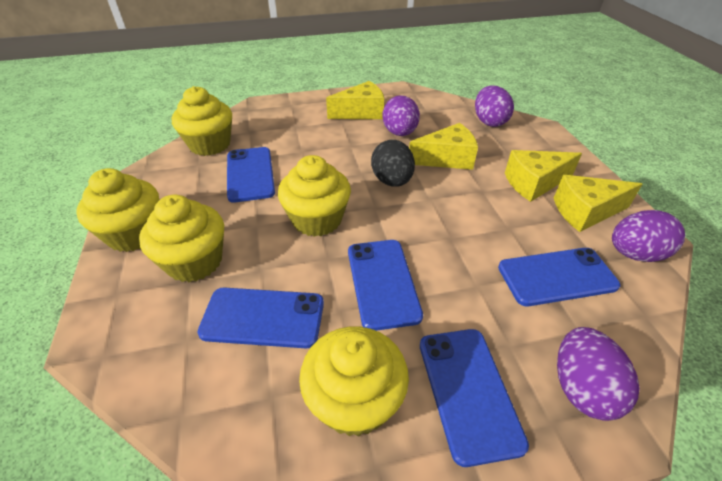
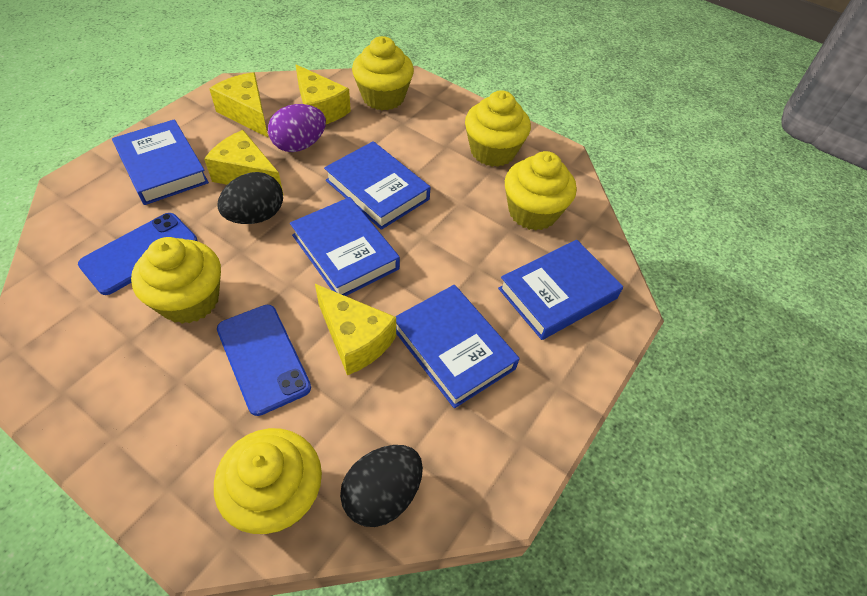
black egg: [371,140,415,187] = 1 -> [217,172,283,224] [340,445,423,527] = 2
blue book: none = 0 -> [112,119,209,205] [290,197,400,296] [324,141,431,230] [395,285,519,408] [498,240,623,340] = 5
blue phone: [197,288,324,348] [227,147,275,203] [348,240,423,331] [420,329,529,467] [498,248,620,306] = 5 -> [78,213,198,295] [217,305,311,416] = 2
purple egg: [382,95,420,136] [475,86,514,127] [557,327,640,421] [612,210,685,262] = 4 -> [268,104,326,152] = 1

